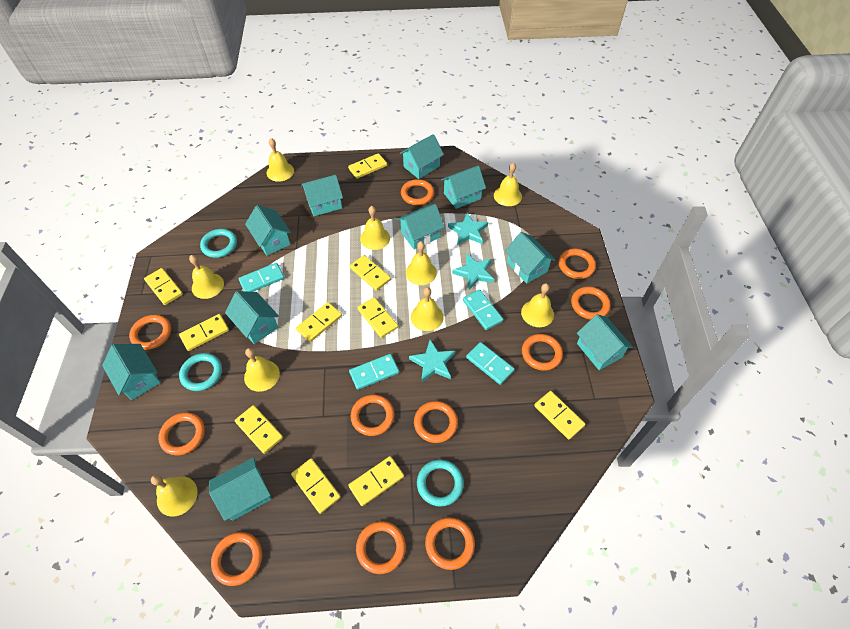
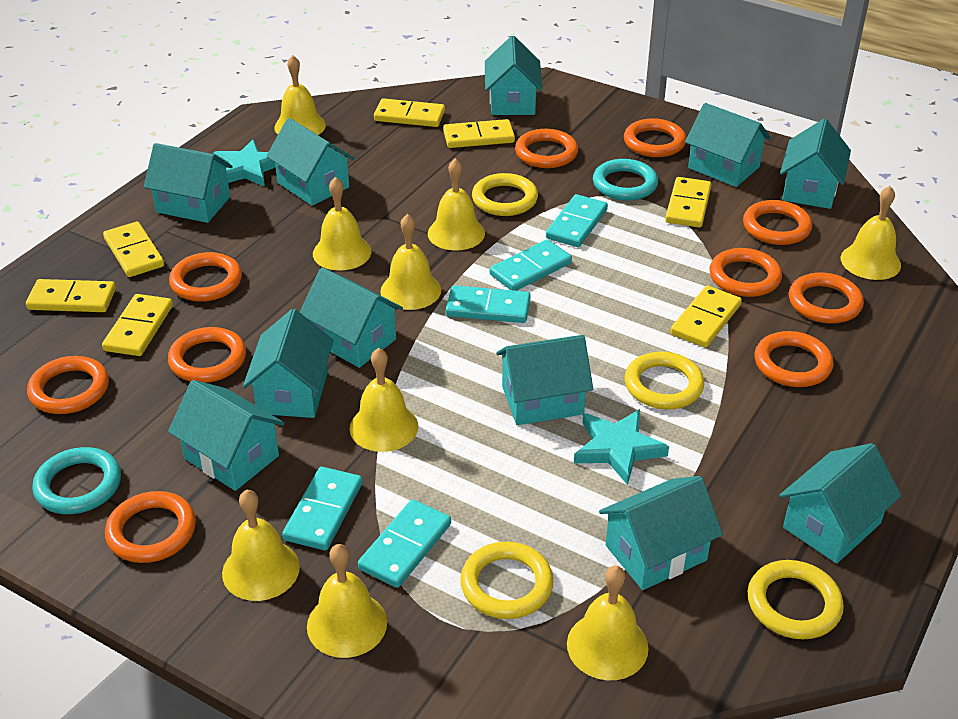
orange ring: [129,315,171,350] [158,412,205,455] [211,532,262,586] [350,395,394,436] [356,521,406,574] [401,179,434,205] [414,401,458,443] [425,517,475,570] [522,334,563,371] [559,249,596,279] [571,287,611,320] = 11 -> [27,356,109,414] [105,491,196,563] [168,327,246,383] [169,252,242,302] [515,129,578,168] [624,118,686,157] [709,248,782,297] [743,200,812,245] [755,331,834,387] [789,272,864,323] = 10
turquoise domino: [239,263,284,292] [349,354,399,390] [463,290,503,330] [466,342,515,385] = 4 -> [282,467,362,550] [358,499,451,588] [446,285,531,323] [490,239,572,291] [546,194,608,247] = 5
turquoise house: [102,344,161,400] [209,457,271,521] [225,291,279,344] [245,205,291,256] [301,175,343,216] [397,204,444,249] [400,134,444,179] [441,166,486,209] [505,232,555,283] [577,314,633,370] = 10 -> [144,143,233,223] [168,380,284,491] [243,309,334,418] [266,118,355,206] [300,268,403,368] [485,36,543,115] [496,335,593,425] [599,476,723,590] [685,103,771,187] [779,443,901,564] [780,119,851,209] = 11
turquoise ring: [179,353,222,391] [200,229,237,258] [417,459,464,507] = 3 -> [32,447,121,514] [593,159,658,201] = 2
turquoise star: [409,340,455,383] [448,213,488,245] [452,253,494,290] = 3 -> [213,139,276,187] [574,409,669,485] = 2
yellow domino: [144,268,183,305] [179,314,229,351] [235,405,283,454] [291,458,341,514] [296,302,342,342] [348,153,387,179] [348,456,404,506] [350,255,391,291] [357,297,398,338] [534,391,585,440] = 10 -> [26,279,116,312] [102,294,173,356] [103,222,164,277] [374,98,445,127] [443,119,515,148] [665,177,712,228] [670,285,742,348] = 7
yellow ring: none = 0 -> [460,542,554,619] [472,173,538,216] [625,351,704,410] [748,560,844,639] = 4

